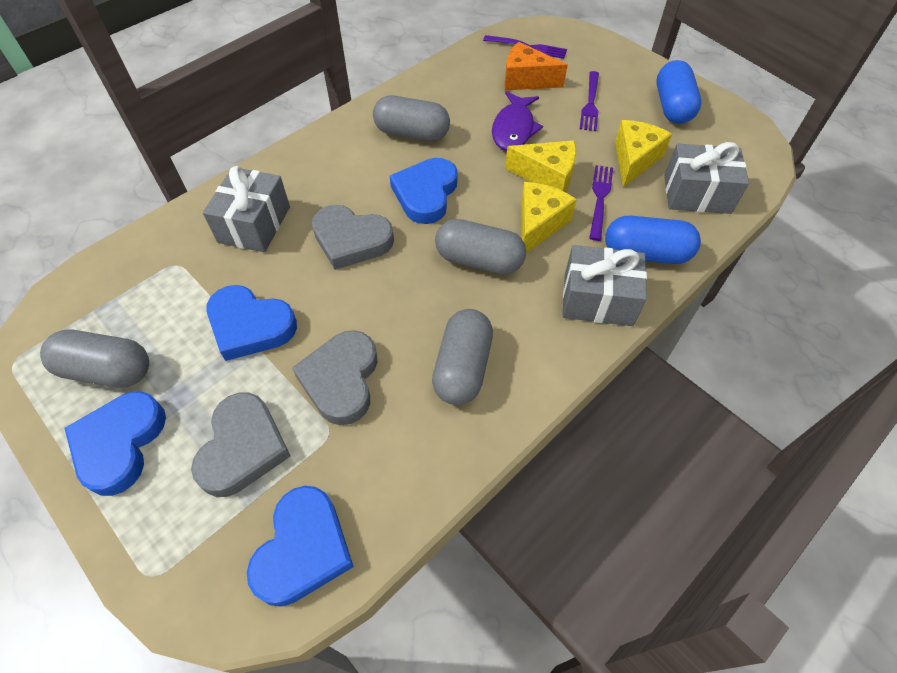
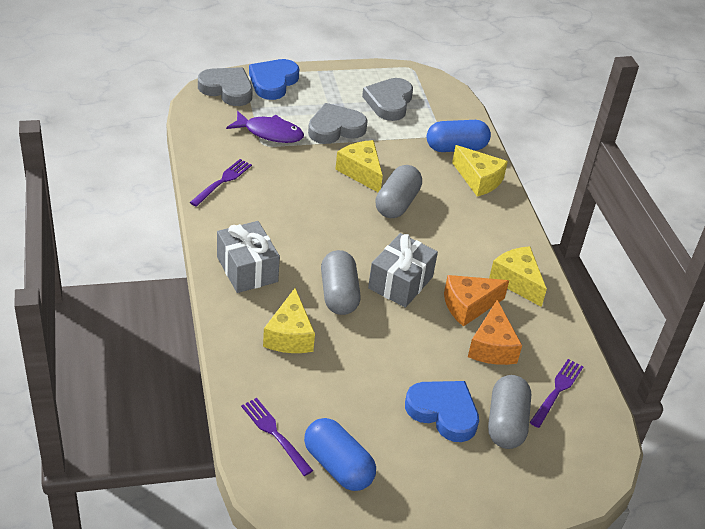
blue heart: [65,391,166,496] [206,285,297,361] [247,486,354,607] [390,158,458,224] = 4 -> [249,59,299,100] [405,381,479,442] = 2
grey capsule: [40,329,149,388] [373,95,450,141] [432,309,493,405] [435,219,526,275] = 4 -> [321,250,361,315] [375,165,422,218] [488,375,531,449] = 3
grey gift: [203,166,290,252] [562,245,647,326] [664,142,749,214] = 3 -> [217,221,280,293] [368,233,438,308] = 2
orange cheese: [504,42,568,90] = 1 -> [444,275,509,327] [468,300,522,365] = 2
yellow cheese: [505,140,576,192] [521,182,577,253] [615,120,672,187] = 3 -> [263,288,315,353] [335,140,383,192] [452,145,508,197] [489,246,547,307] = 4

